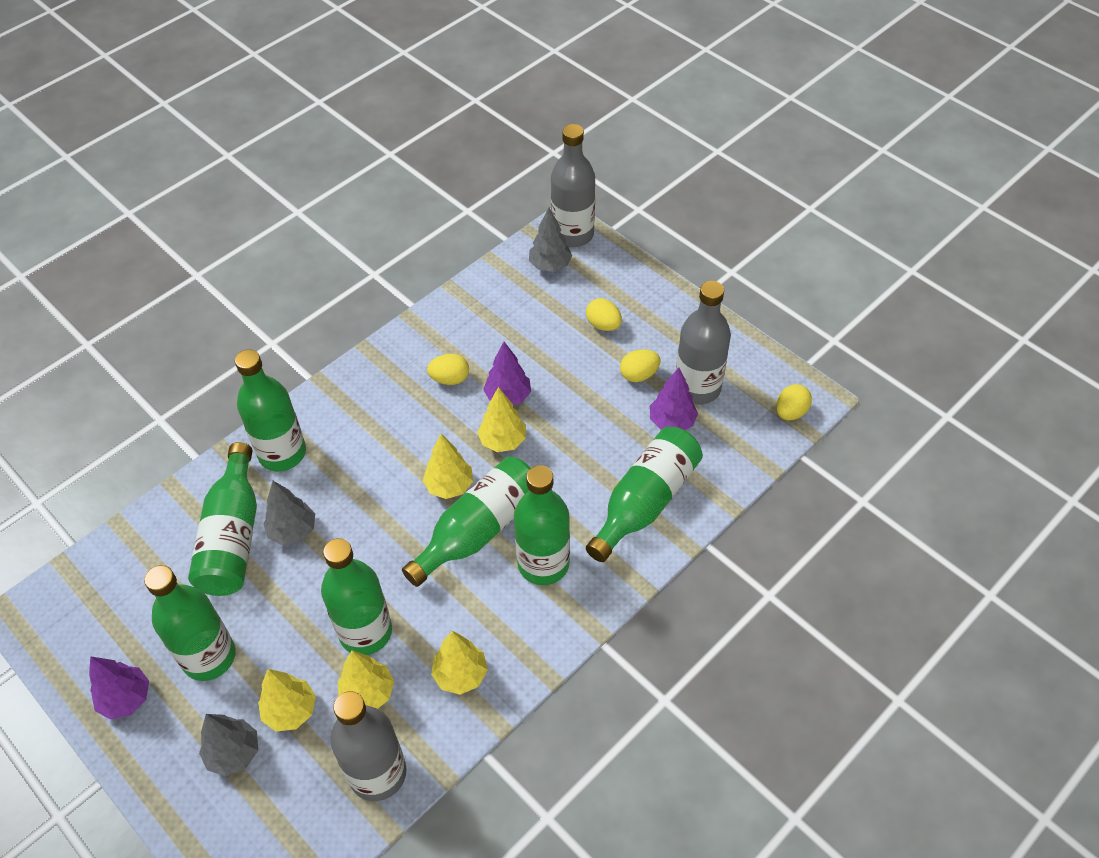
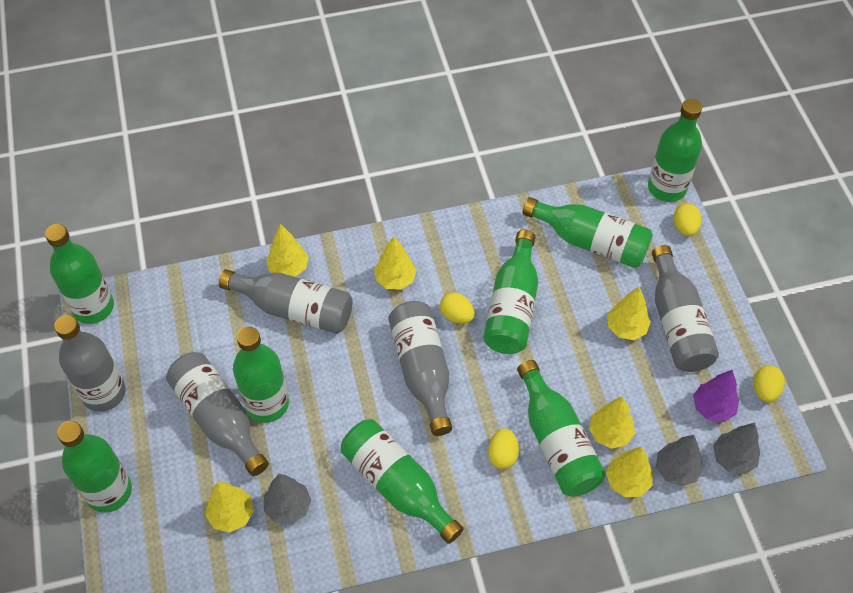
green bottle: [144,565,236,681] [188,442,257,596] [235,349,306,471] [321,538,392,655] [402,457,531,587] [514,465,570,585] [586,427,703,562] = 7 -> [45,224,114,324] [57,421,132,513] [233,326,289,423] [341,419,463,544] [483,230,538,354] [517,360,606,497] [523,197,653,268] [648,99,702,202] = 8
grey bottle: [330,691,406,801] [551,124,595,247] [676,281,731,405] = 3 -> [54,315,126,412] [166,352,269,476] [219,269,353,334] [388,301,452,436] [652,245,719,372] = 5
purple tree: [89,656,149,720] [483,342,531,405] [650,367,698,430] = 3 -> [693,370,739,422] = 1
yellow tree: [258,669,316,731] [338,650,394,709] [423,434,473,499] [431,631,488,695] [477,387,526,452] = 5 -> [205,482,254,533] [267,224,309,277] [374,236,416,290] [589,396,635,449] [606,447,653,497] [607,286,651,340] = 6

